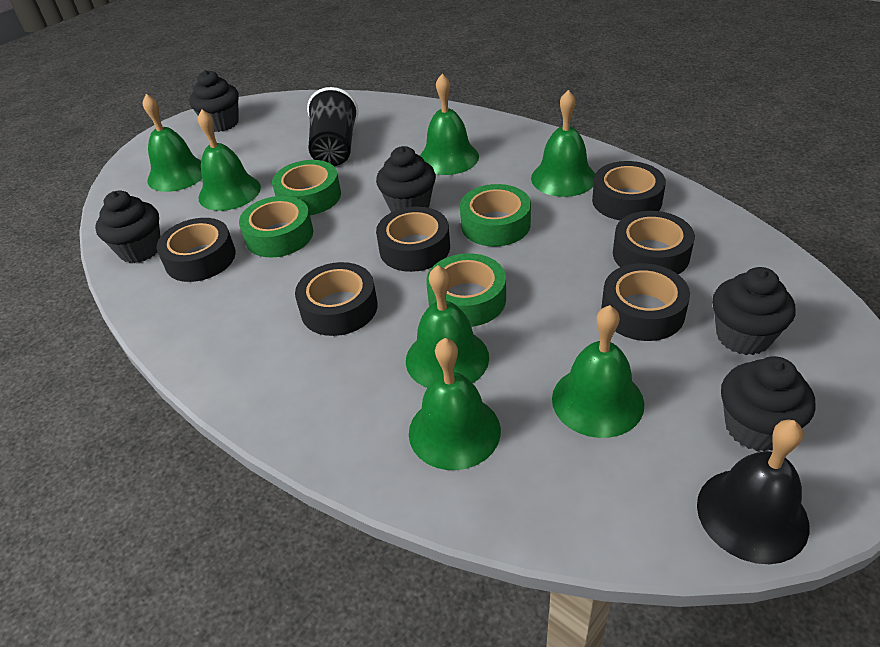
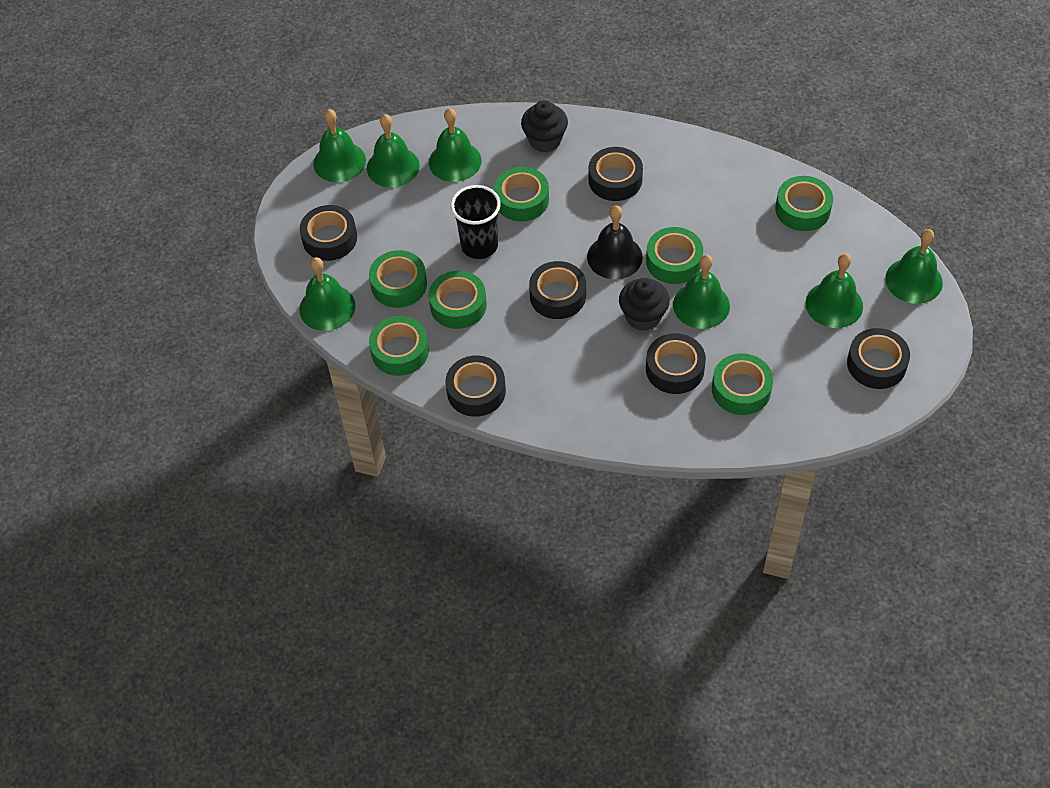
black cupcake: [95,190,160,263] [189,70,239,132] [376,146,436,212] [712,267,795,355] [721,356,816,451] = 5 -> [521,100,568,153] [619,278,670,331] = 2
green tape: [239,196,313,257] [272,160,341,215] [426,253,506,327] [460,184,531,246] = 4 -> [369,250,427,308] [369,316,429,376] [428,271,487,329] [494,167,549,221] [646,227,703,284] [712,353,773,415] [775,176,833,231] = 7

